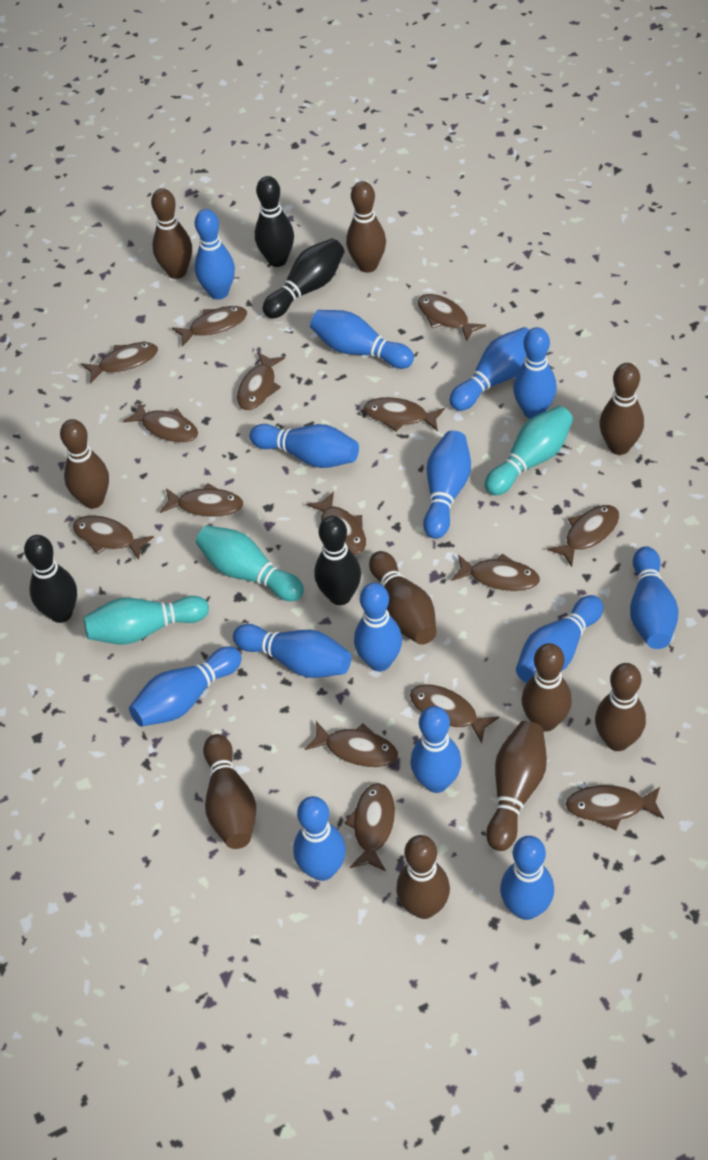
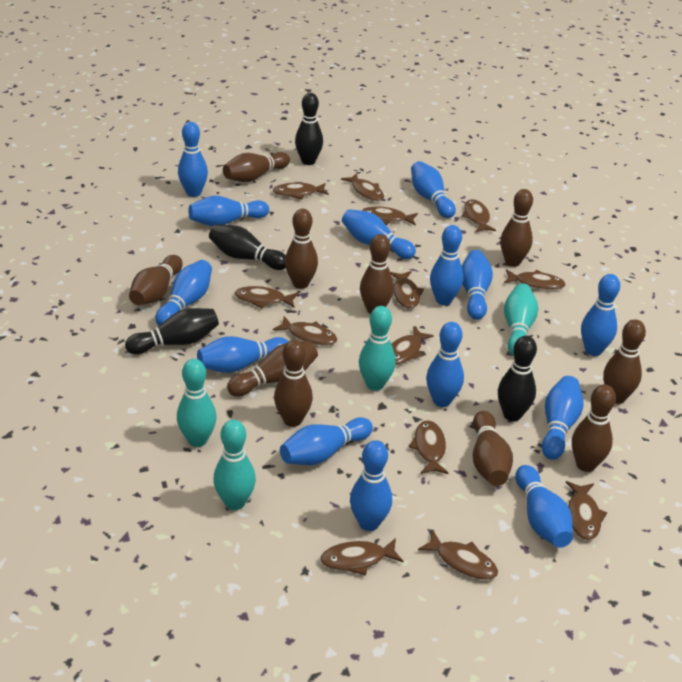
brown fish: [73,515,154,560] [81,342,158,384] [123,402,198,443] [160,483,244,517] [172,306,247,347] [237,352,285,410] [305,721,398,767] [306,491,366,555] [344,783,395,871] [364,397,445,432] [410,684,499,743] [418,294,486,341] [451,553,540,591] [547,505,620,567] [566,785,664,830] = 15 -> [234,286,298,309] [273,182,329,199] [273,316,337,345] [320,538,404,576] [341,173,384,201] [362,207,418,226] [390,271,424,309] [391,326,434,365] [409,420,449,474] [418,531,498,580] [462,199,496,232] [504,269,566,290] [566,481,607,540] = 13
turquoise bowling pin: [84,596,209,644] [196,525,304,601] [485,406,573,496] = 3 -> [177,359,217,447] [213,420,256,510] [359,306,396,391] [504,284,538,356] = 4

